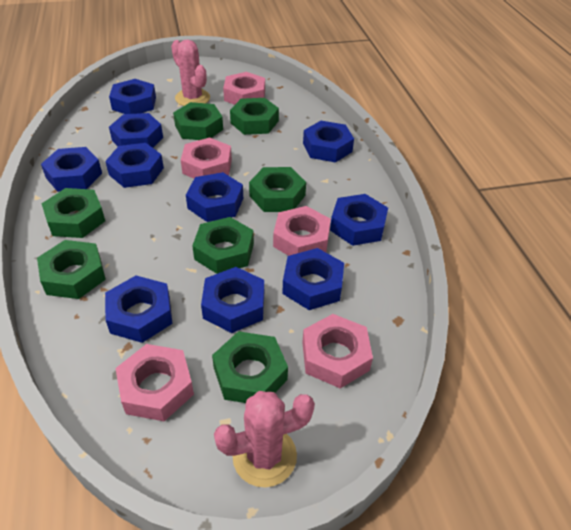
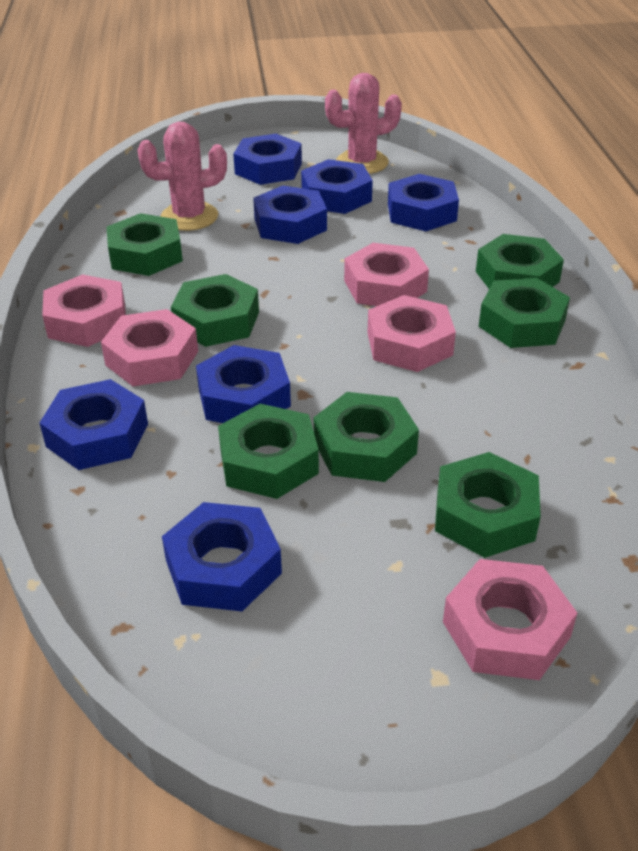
blue nut: [41,147,102,192] [105,143,164,188] [105,276,172,343] [109,79,156,114] [109,113,163,148] [186,172,243,222] [201,267,264,333] [282,248,344,310] [303,121,354,163] [330,194,388,246] = 10 -> [40,379,148,470] [162,502,282,611] [196,345,291,423] [233,134,302,185] [253,186,327,244] [301,159,373,214] [388,174,459,231] = 7

